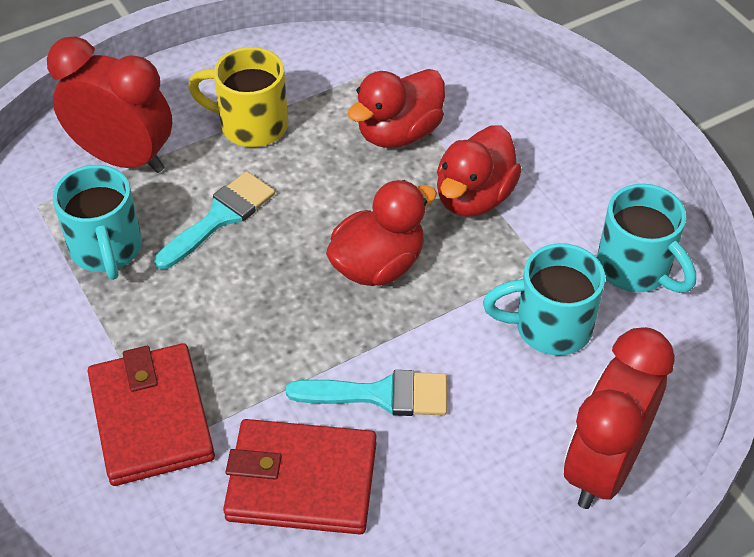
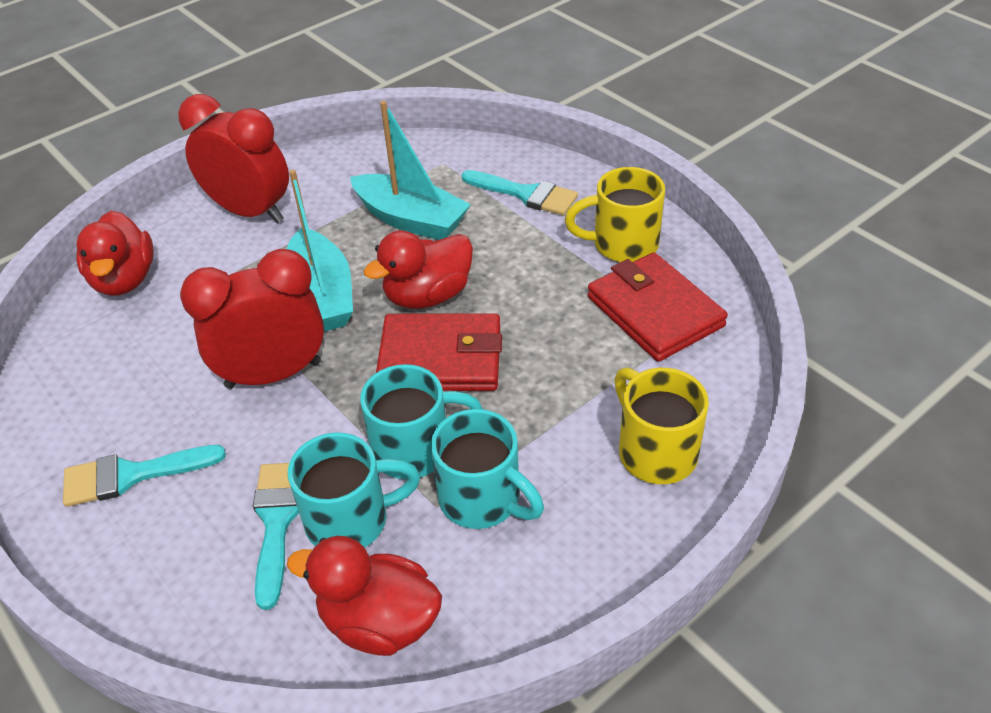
turquoise boat: none = 0 -> [287,170,353,331] [350,101,471,240] = 2
turquoise brush: [154,171,275,269] [286,370,447,416] = 2 -> [63,445,226,507] [253,463,299,610] [462,170,578,216] = 3
yellow mug: [188,47,288,147] = 1 -> [565,167,665,262] [614,367,709,484] = 2

